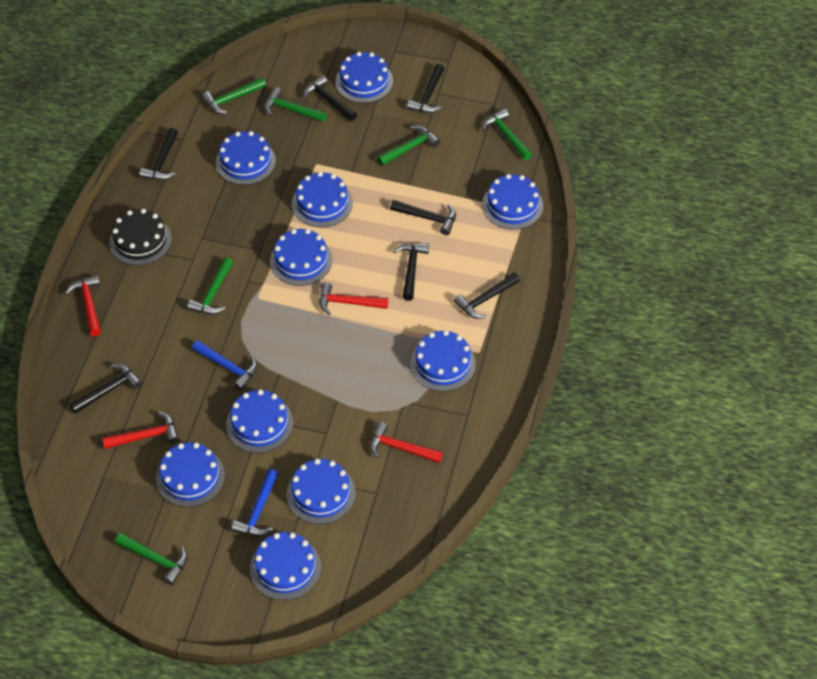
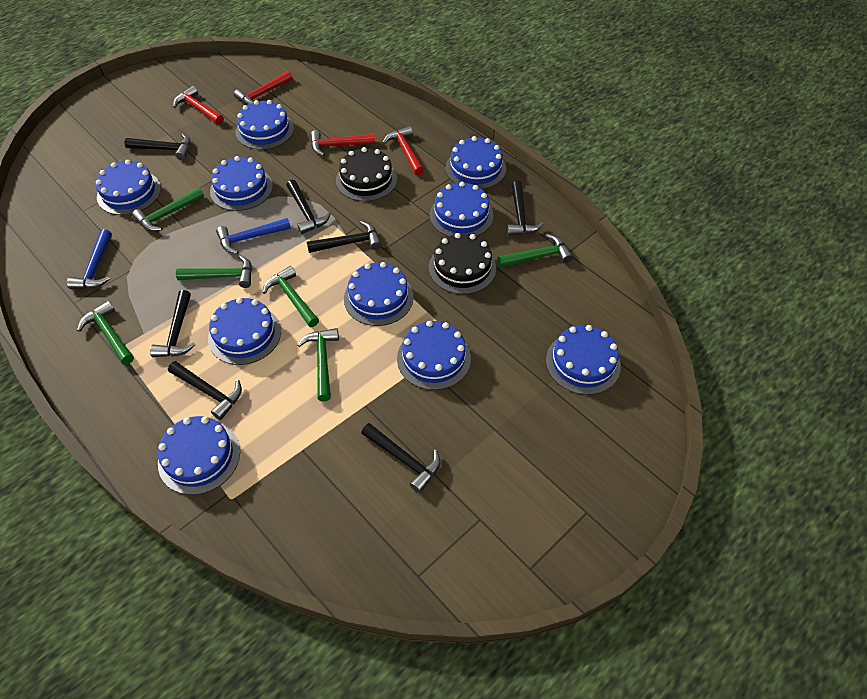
black cake: [109,209,172,266] = 1 -> [336,147,397,201] [429,233,496,294] = 2

